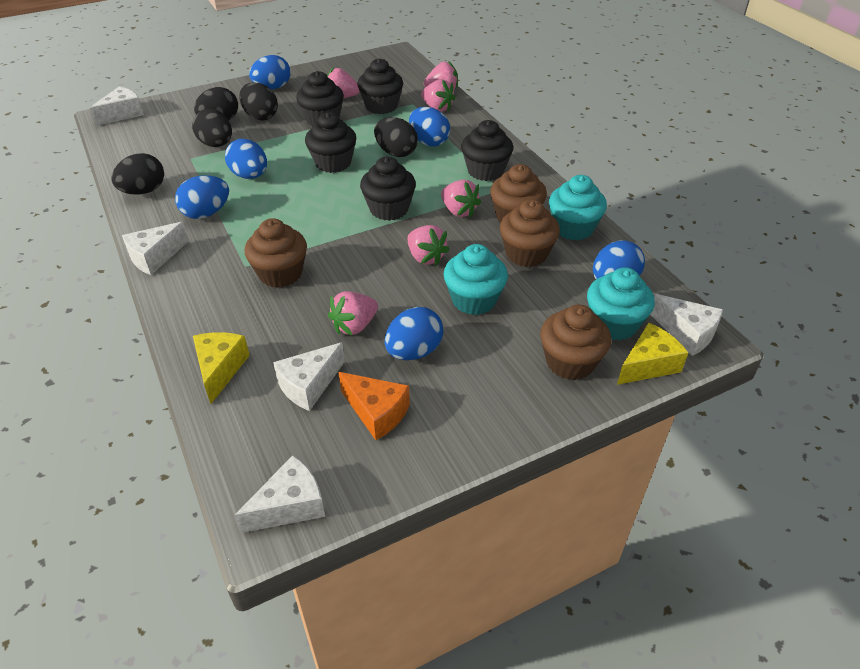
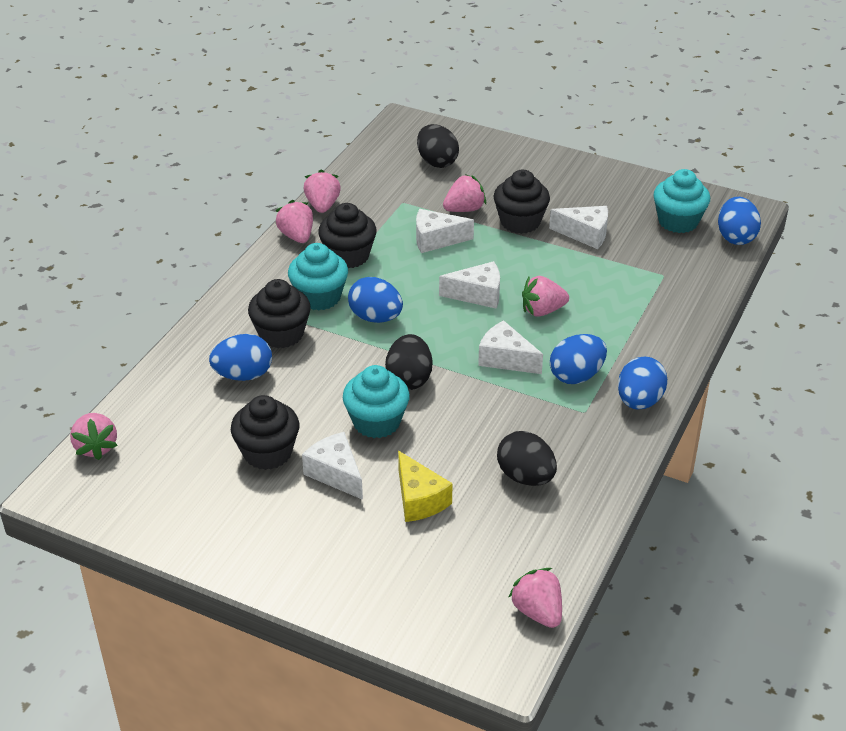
black cupcake: [296,71,344,126] [305,112,356,173] [357,58,403,114] [360,156,416,221] [461,120,513,181] = 5 -> [231,395,299,470] [248,279,311,348] [318,203,377,268] [493,170,550,234] = 4
black egg: [112,153,164,194] [192,109,232,147] [194,87,238,120] [239,82,278,120] [374,117,418,157] = 5 -> [385,334,432,390] [417,124,459,168] [497,431,557,486] = 3
blue egg: [175,175,229,219] [225,139,267,179] [249,55,291,89] [385,307,443,360] [409,107,450,146] [593,240,645,279] = 6 -> [209,334,272,381] [348,277,403,323] [550,334,607,384] [618,357,667,410] [718,197,761,245] = 5
brown cupcake: [245,218,307,288] [490,164,547,222] [500,199,560,267] [540,305,611,380] = 4 -> none = 0
orange cheese: [338,372,410,440] = 1 -> none = 0
yellow cheese: [193,332,250,404] [617,323,688,385] = 2 -> [398,451,453,522] = 1

